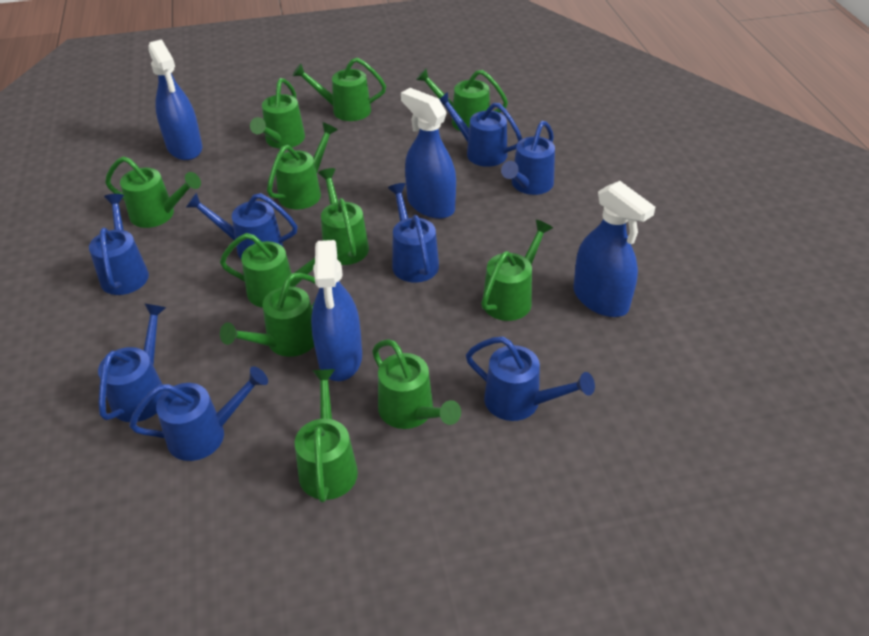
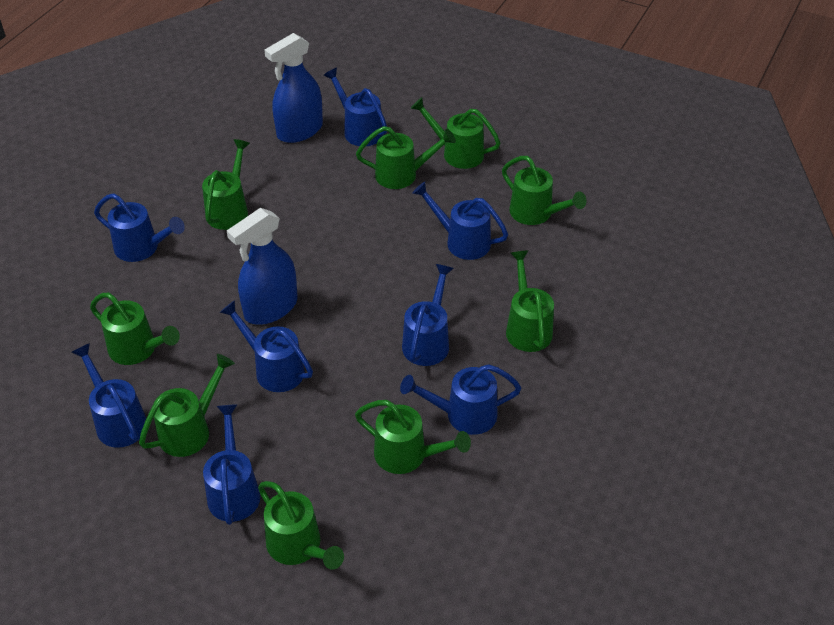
blue spray bottle: [148,39,203,160] [311,240,362,381] [401,88,456,219] [574,181,655,317] = 4 -> [227,208,298,325] [264,33,323,143] = 2
green watering can: [105,156,201,228] [220,233,315,308] [220,273,315,357] [250,78,305,149] [267,122,338,209] [293,58,386,121] [295,369,358,503] [318,168,369,265] [372,339,461,429] [416,68,508,131] [481,220,553,321] = 11 -> [90,293,180,365] [139,354,235,457] [202,139,250,230] [258,481,344,570] [355,400,471,474] [356,126,456,189] [411,97,500,169] [502,156,586,225] [506,250,554,352] = 9

